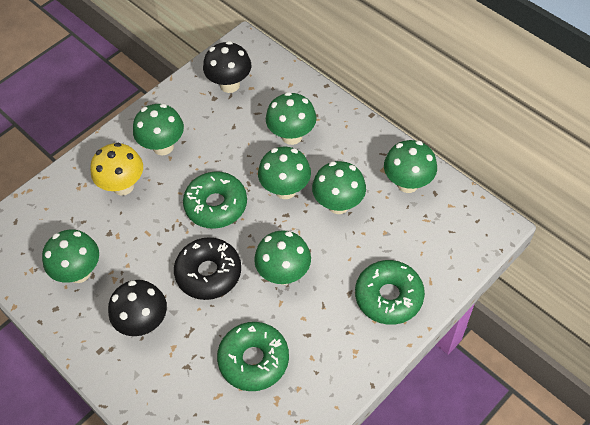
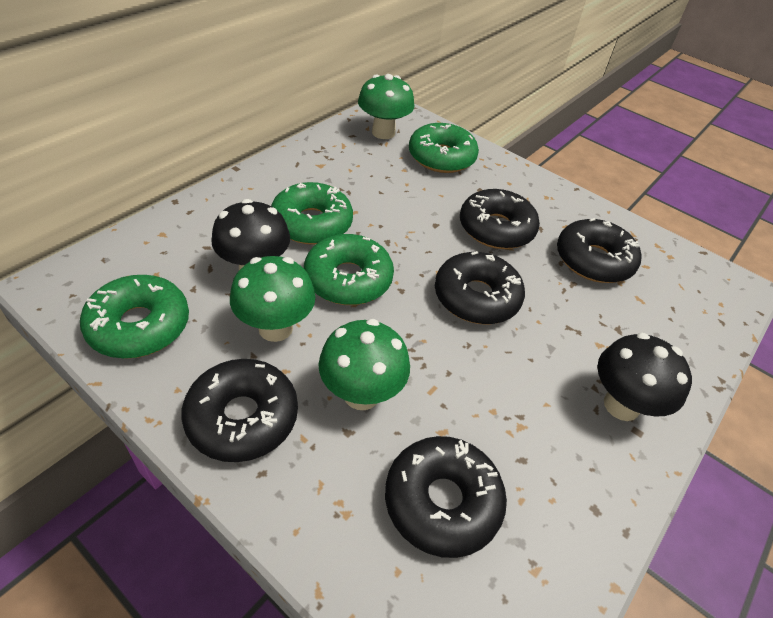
black donut: [174,237,241,300] = 1 -> [181,359,298,462] [385,436,507,558] [435,251,525,324] [460,189,540,249] [557,218,641,283] = 5
green donut: [183,171,247,229] [217,322,289,391] [355,260,425,325] = 3 -> [80,275,189,359] [271,182,353,245] [304,234,394,305] [409,123,479,173] = 4
green mushroom: [42,230,99,283] [133,104,184,155] [254,230,311,285] [258,147,311,199] [266,92,317,145] [312,161,366,214] [384,140,437,193] = 7 -> [230,256,316,342] [318,319,410,410] [358,74,415,139] = 3
yellow mushroom: [90,142,143,196] = 1 -> none = 0

